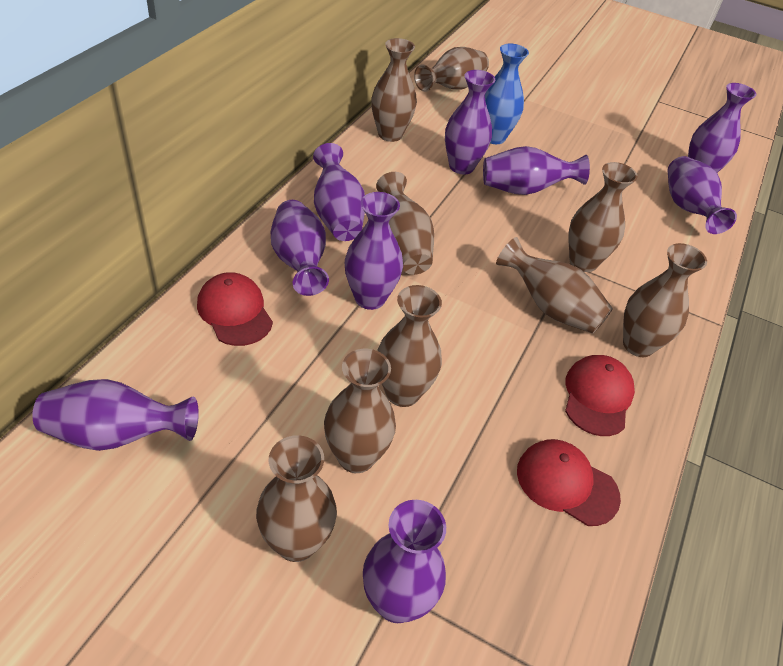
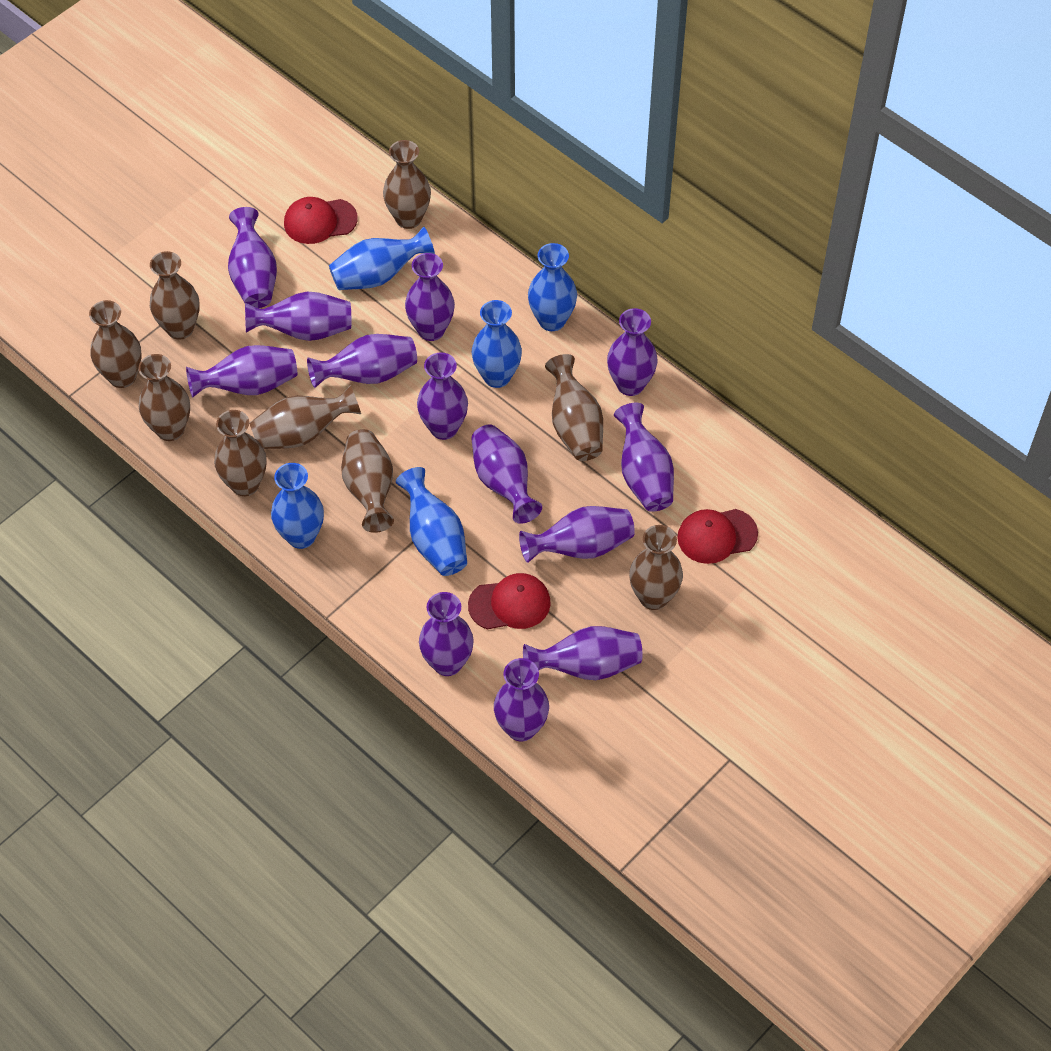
blue vase: [485,43,529,144] = 1 -> [271,463,324,549] [329,226,435,290] [396,467,467,576] [472,300,522,388] [528,243,577,331] = 5
purple vase: [32,379,199,451] [271,200,329,296] [313,143,365,241] [345,192,403,310] [363,500,446,623] [445,70,495,175] [483,146,590,195] [667,156,737,234] [688,83,756,173] = 9 -> [186,345,297,397] [228,207,277,308] [245,291,351,341] [307,334,417,388] [405,253,455,341] [417,352,468,440] [419,592,474,676] [471,425,542,524] [494,658,549,742] [519,506,635,563] [523,626,642,680] [607,308,658,396] [614,403,674,512] = 13

